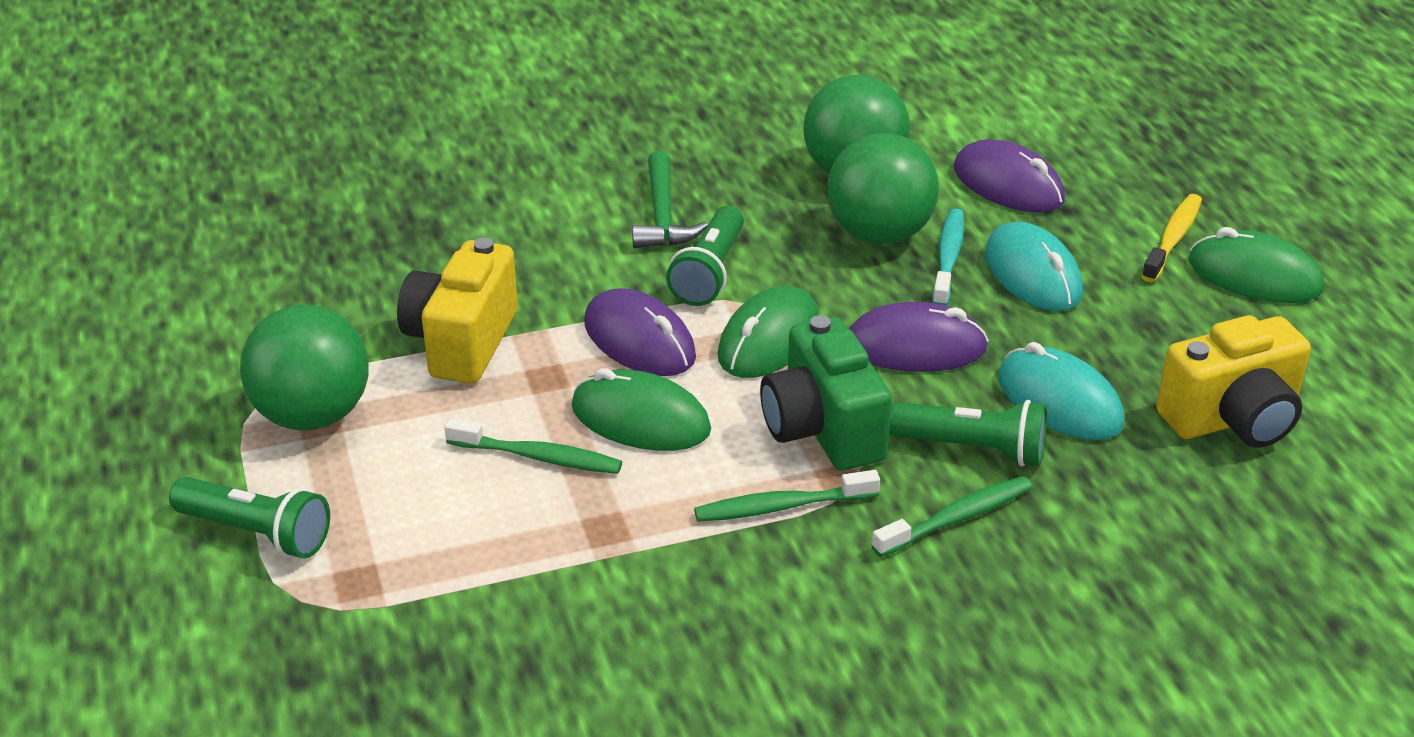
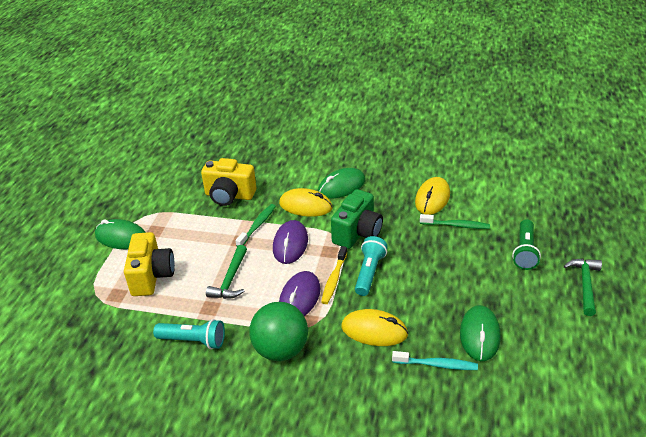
green ball: [240,304,369,430] [803,75,910,174] [827,133,939,244] = 3 -> [249,302,308,361] = 1
green flashlight: [169,477,330,559] [666,206,744,306] [889,400,1047,467] = 3 -> [512,219,541,270] = 1
green hammer: [632,151,708,248] = 1 -> [206,245,247,299] [564,259,602,316] = 2
green toothbrush: [444,418,622,474] [694,470,880,522] [872,476,1032,557] = 3 -> [235,204,276,246] [420,214,490,229] = 2
purple mouse: [584,288,696,376] [849,302,989,372] [954,139,1065,213] = 3 -> [273,220,308,264] [279,271,320,316] = 2
turquoise flashlight: none = 0 -> [153,319,225,349] [355,236,388,296] = 2
turquoise mouse: [985,222,1083,311] [998,342,1125,440] = 2 -> none = 0
yellow mouse: none = 0 -> [279,188,333,217] [341,309,408,346] [415,177,450,215] = 3

